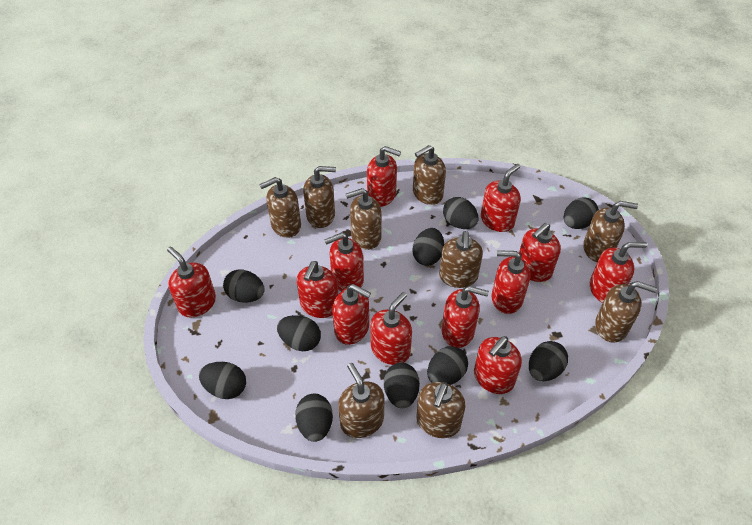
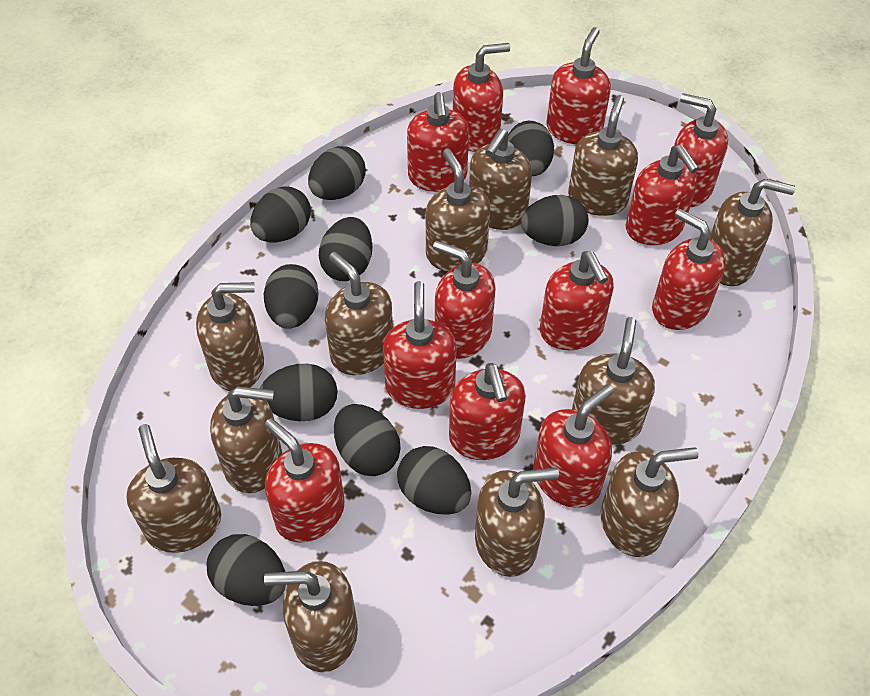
brown soap dispenser: [259,177,301,238] [303,166,336,228] [338,363,384,438] [346,188,382,250] [413,145,446,205] [416,382,466,438] [439,231,483,288] [583,201,638,262] [595,281,657,343] = 9 -> [126,424,221,553] [196,282,264,391] [210,386,282,493] [264,561,358,672] [325,252,393,375] [426,149,490,271] [469,129,532,230] [475,467,559,577] [568,95,638,216] [572,317,655,445] [601,447,699,557] [709,179,796,286] = 12

